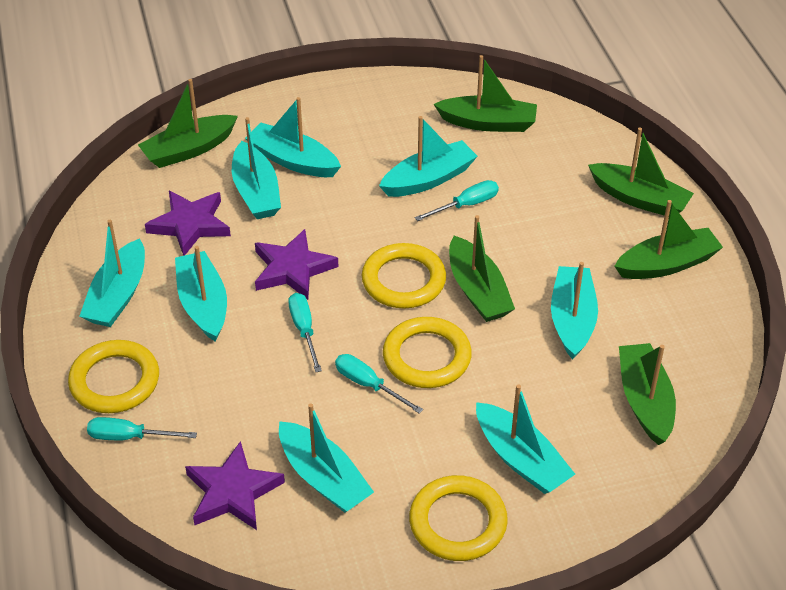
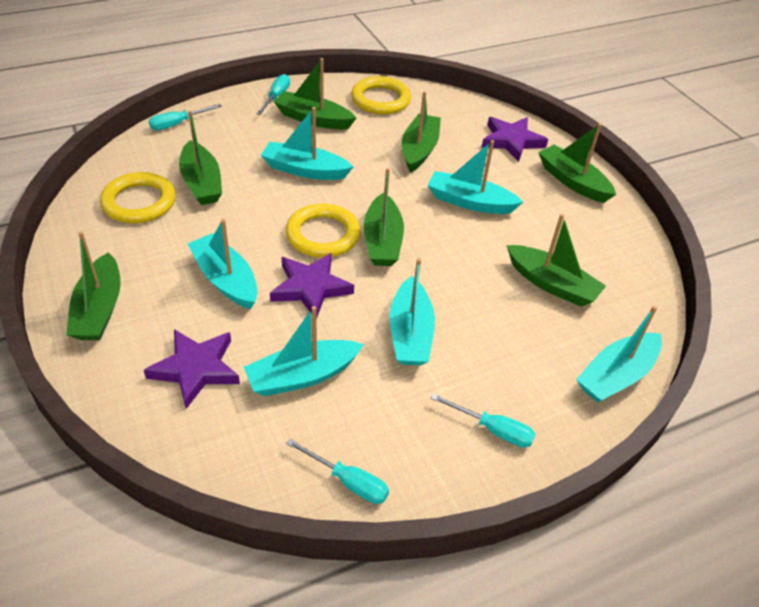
green boat: [138,79,238,168] [434,55,537,132] [449,215,515,322] [588,128,694,216] [614,200,723,279] [619,343,676,445] = 6 -> [66,232,121,340] [179,111,222,205] [274,58,356,130] [364,168,404,266] [402,91,441,173] [507,214,606,307] [538,123,616,203] = 7
turquoise boat: [79,220,145,327] [175,246,227,342] [232,117,281,219] [245,97,341,177] [279,403,374,513] [379,116,478,197] [476,384,575,494] [551,262,598,360] = 8 -> [188,219,257,309] [244,306,364,396] [261,107,353,180] [390,258,435,366] [428,140,523,214] [576,306,662,403] = 6
yellow ring: [68,340,159,413] [362,243,446,308] [383,317,472,388] [409,475,508,561] = 4 -> [100,172,176,223] [286,203,361,258] [351,76,411,115] = 3

